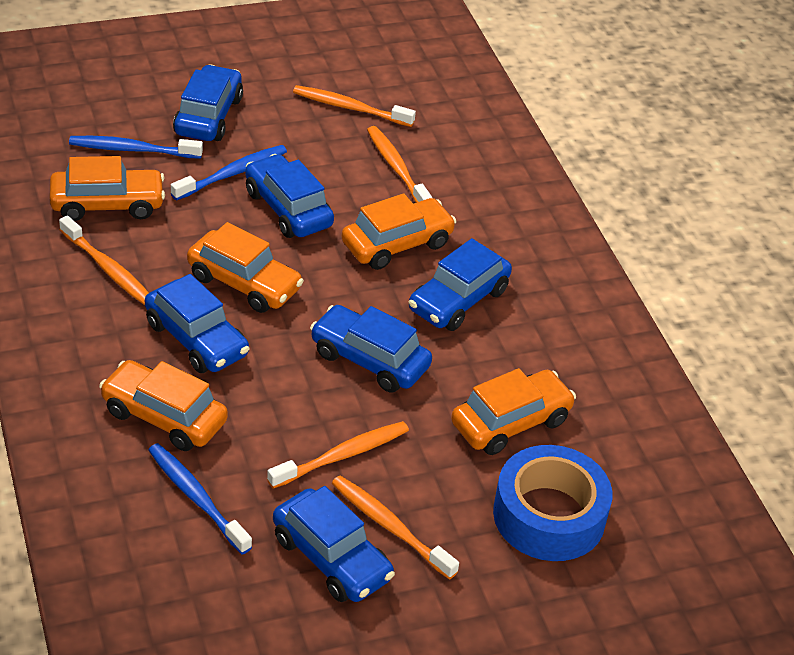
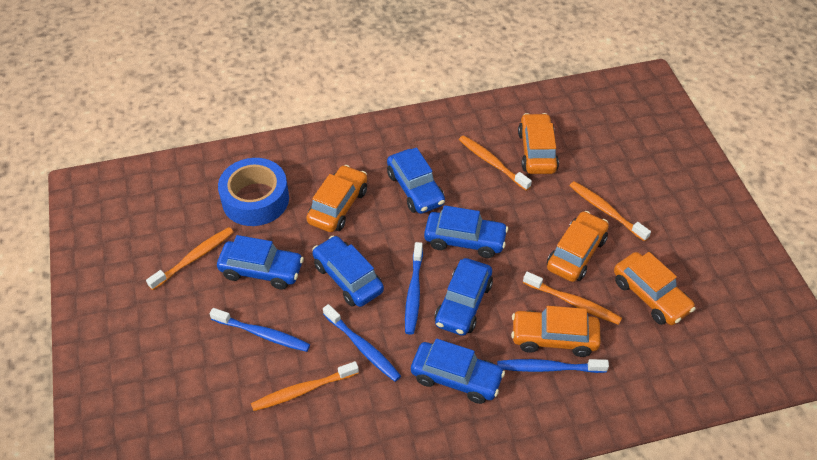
blue toothbrush: [69,136,203,159] [148,443,252,555] [171,145,287,201] = 3 -> [210,308,310,352] [323,304,401,382] [405,242,423,335] [497,359,609,373] = 4

